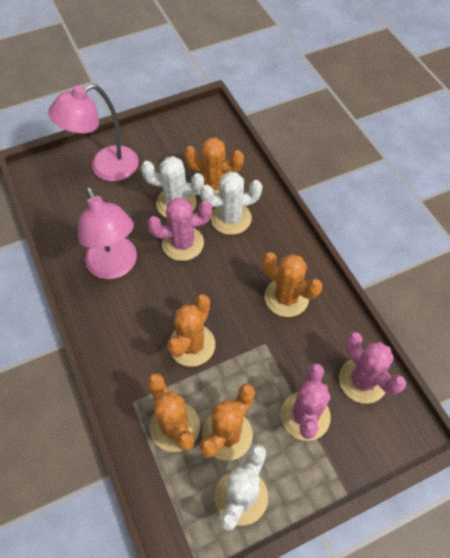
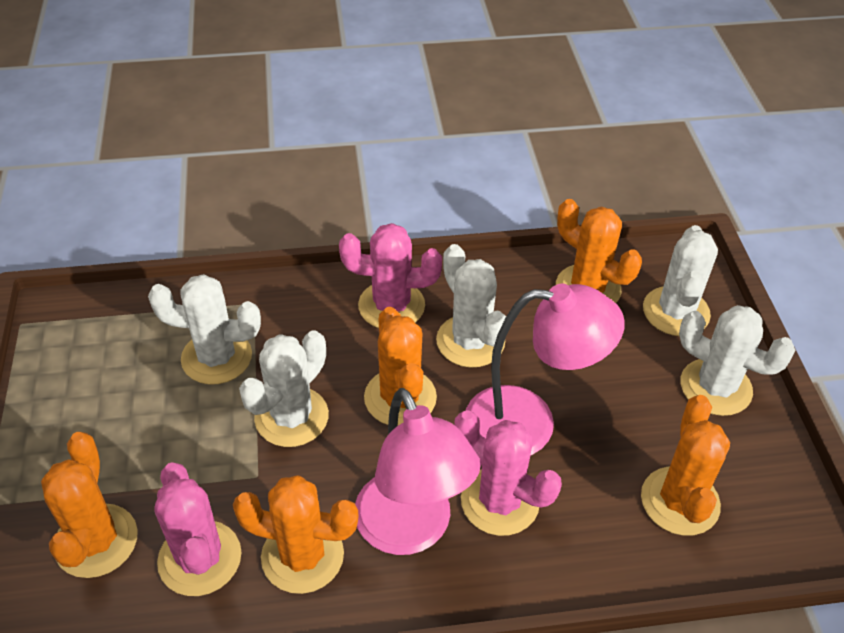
white cactus: [141,156,204,217] [200,172,262,235] [215,444,268,531] = 3 -> [148,274,261,385] [239,330,329,447] [436,244,506,368] [643,225,718,336] [679,305,795,416] = 5

